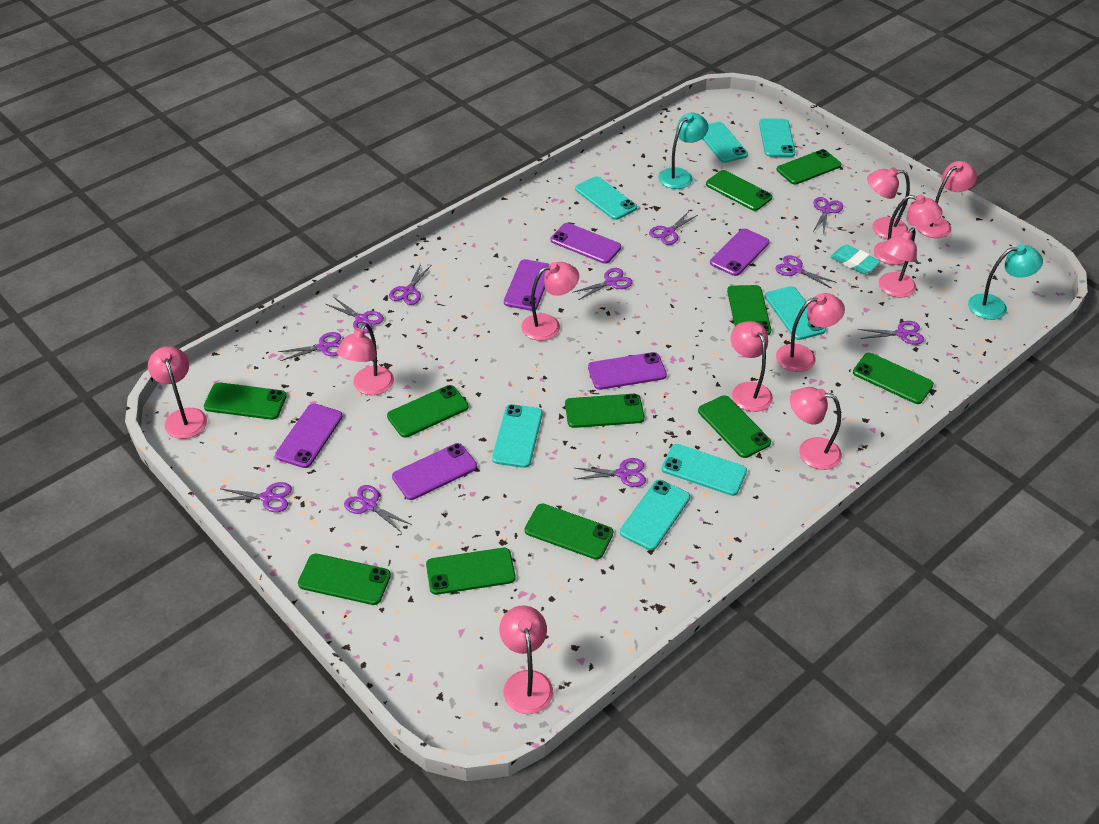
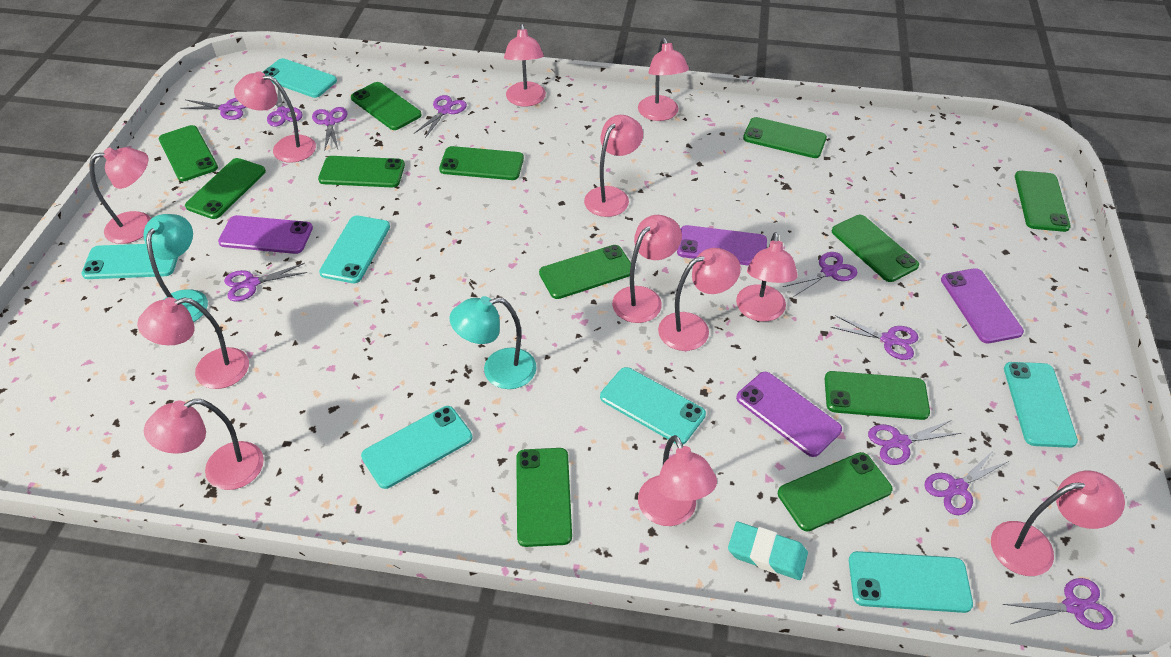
green phone: [204,382,287,420] [298,554,391,605] [387,385,468,438] [426,548,515,595] [525,503,613,560] [565,394,644,428] [698,395,771,458] [706,170,772,211] [727,285,771,335] [776,149,841,185] [853,353,934,404] = 11 -> [159,125,218,181] [185,158,266,219] [318,156,405,187] [351,82,422,130] [439,146,524,180] [516,448,572,547] [539,245,631,299] [743,117,827,158] [778,452,893,532] [825,371,930,420] [832,215,919,282] [1015,171,1071,232] = 12
pink lamp: [148,346,207,439] [337,323,394,395] [499,605,553,714] [521,262,579,341] [731,321,773,412] [776,293,845,372] [790,387,842,470] [867,167,910,239] [874,195,942,265] [879,227,917,298] [916,161,977,238] = 11 -> [89,147,151,244] [137,297,249,389] [144,399,264,490] [234,71,316,163] [504,24,546,107] [584,115,643,217] [612,215,682,323] [638,38,689,121] [638,435,717,526] [658,248,741,351] [736,232,798,321] [991,471,1125,576] = 12
purple phone: [275,403,343,468] [392,443,477,500] [504,259,549,311] [551,223,621,264] [588,352,667,390] [710,228,770,276] = 6 -> [218,215,313,254] [677,225,767,266] [736,372,842,457] [941,268,1024,343] = 4
purple scissors: [219,482,292,512] [278,332,341,361] [326,297,384,333] [344,485,412,533] [389,263,431,305] [572,268,633,300] [575,458,646,487] [649,211,698,245] [775,255,837,288] [813,197,843,233] [858,321,924,345] = 11 -> [180,98,246,120] [224,263,307,301] [267,89,303,127] [312,107,347,151] [414,95,467,138] [783,252,857,298] [831,315,918,360] [868,420,961,465] [925,450,1009,515] [1002,578,1113,630] = 10

